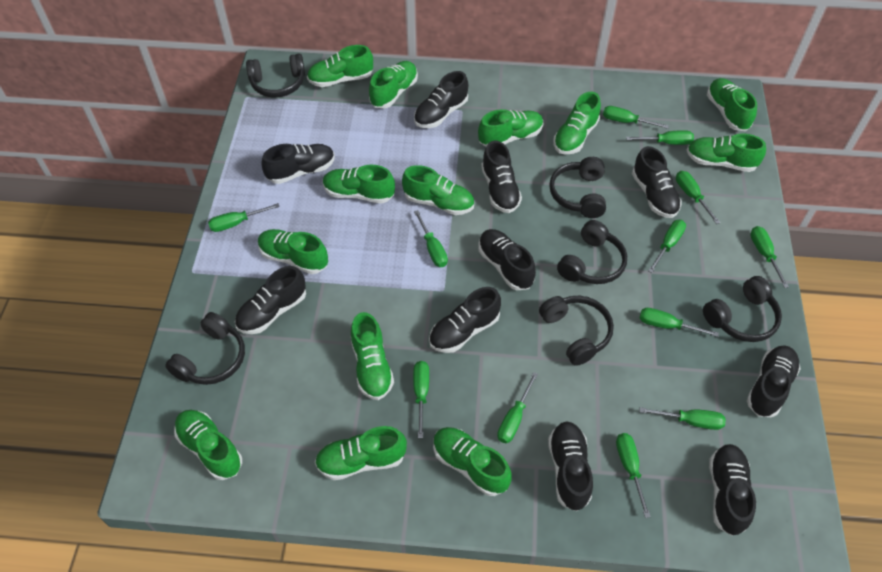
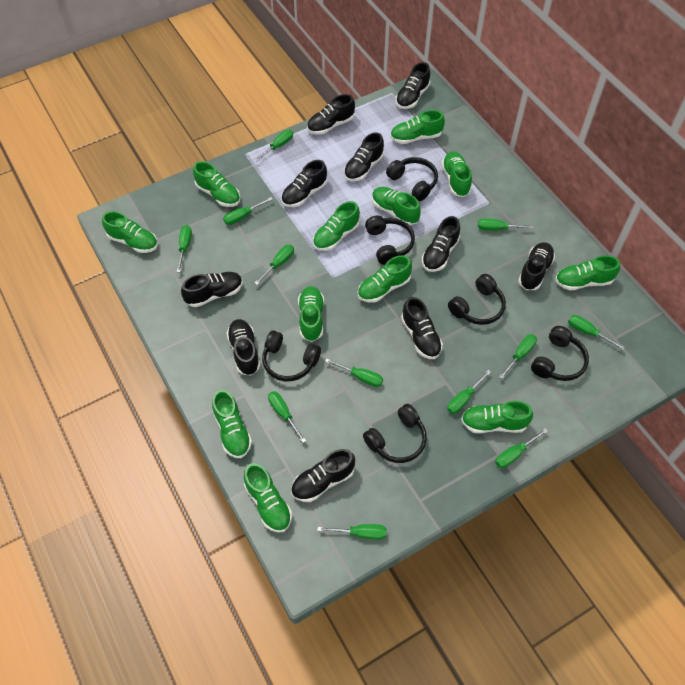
green shoe: [174,410,242,480] [258,229,328,274] [307,45,373,87] [315,426,407,480] [323,165,395,203] [351,312,394,400] [369,61,418,108] [402,165,474,215] [433,427,512,496] [478,109,543,147] [553,92,601,154] [687,133,766,172] [707,78,757,131] = 13 -> [102,211,158,253] [193,161,240,207] [212,390,252,458] [244,463,292,533] [298,286,324,342] [313,201,360,251] [358,255,412,303] [372,187,421,226] [390,110,445,144] [441,151,472,197] [461,401,533,434] [555,255,620,291] = 12

